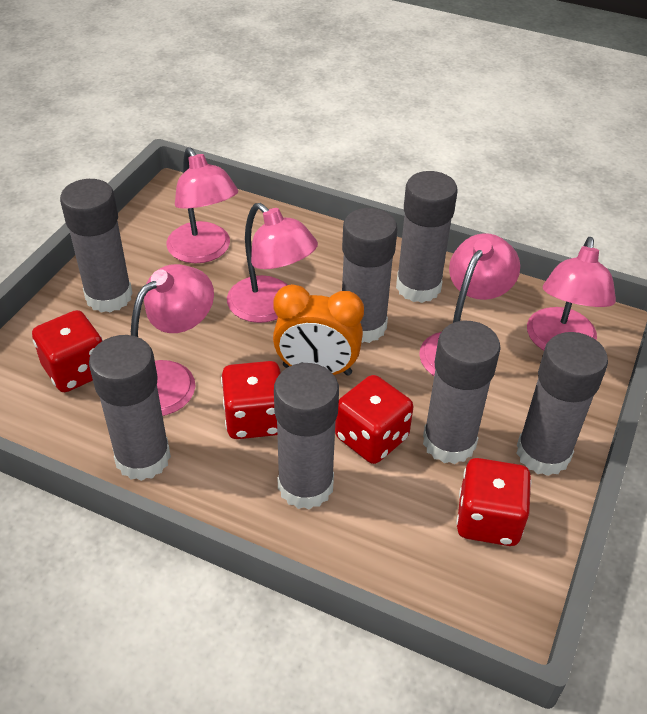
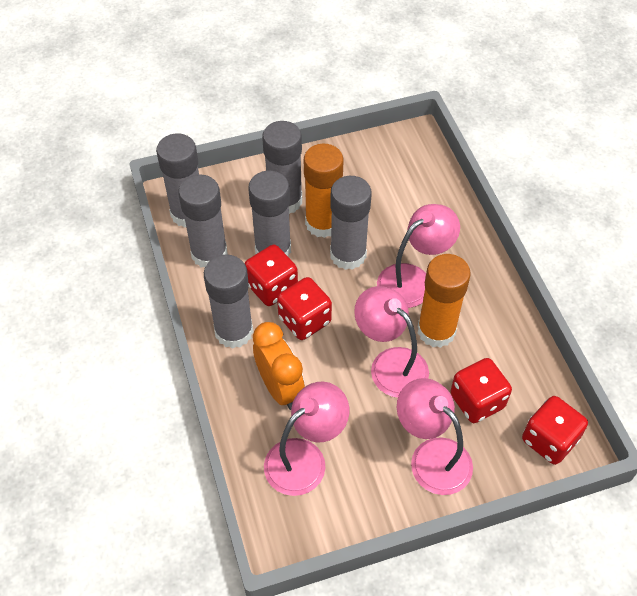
grey glue stick: [60,179,133,313] [89,335,171,481] [274,363,339,509] [342,208,397,343] [396,171,458,303] [423,321,501,464] [516,332,608,476] = 7 -> [156,134,199,228] [178,175,228,267] [204,254,253,348] [248,171,291,257] [262,121,302,214] [330,176,372,270] = 6
orange glue stick: none = 0 -> [304,143,344,238] [417,254,471,348] = 2
pink lamp: [131,264,214,416] [167,148,238,263] [227,203,318,323] [419,233,520,376] [527,237,616,350] = 5 -> [264,382,349,496] [354,286,429,398] [377,204,460,308] [397,378,473,495] = 4

